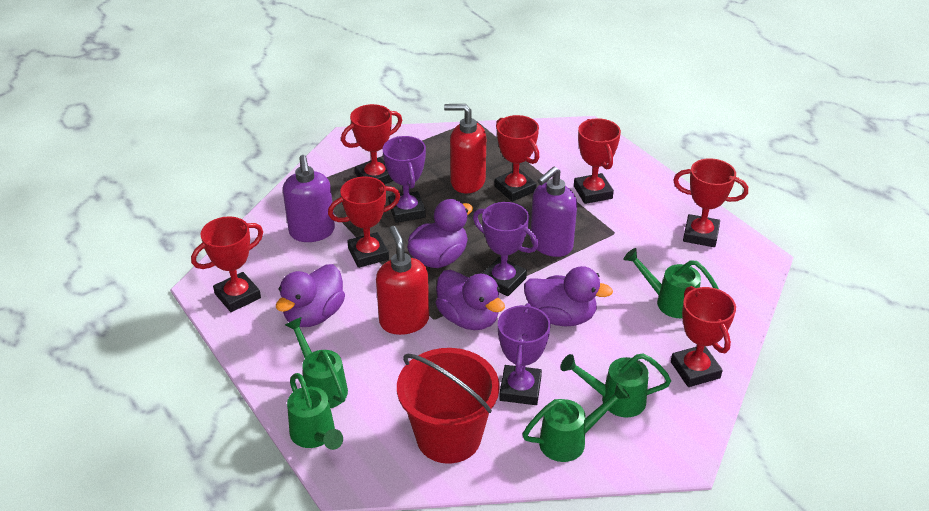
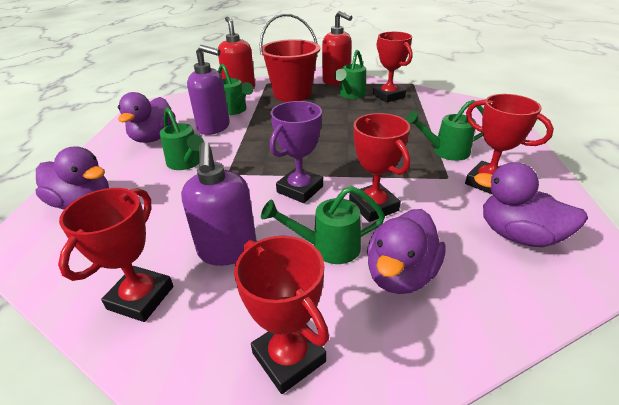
purple trophy: [383,136,426,223] [473,202,538,296] [498,303,551,405] = 3 -> [270,101,323,203] = 1
red trophy: [191,216,263,312] [328,177,400,268] [341,104,402,184] [495,115,539,202] [574,118,621,204] [671,286,736,387] [673,158,748,247] = 7 -> [58,188,173,322] [234,236,329,394] [349,113,410,222] [373,32,413,103] [465,94,554,195] = 5

